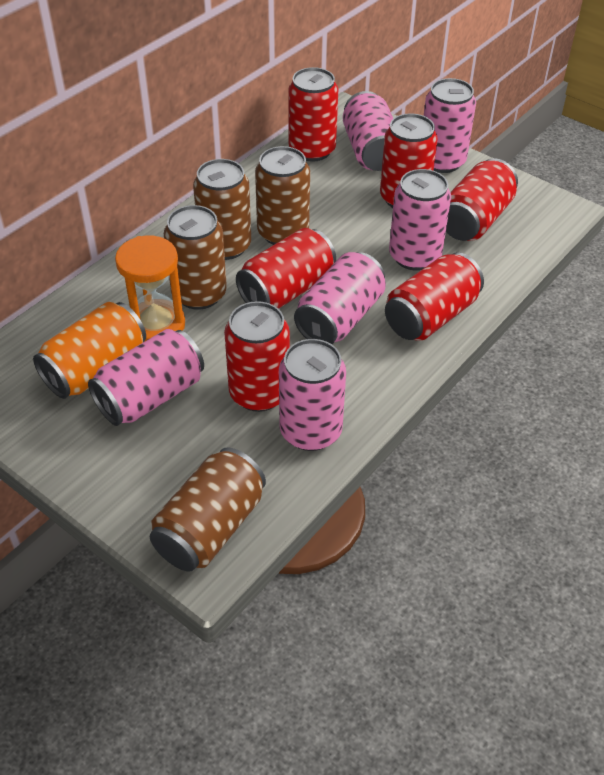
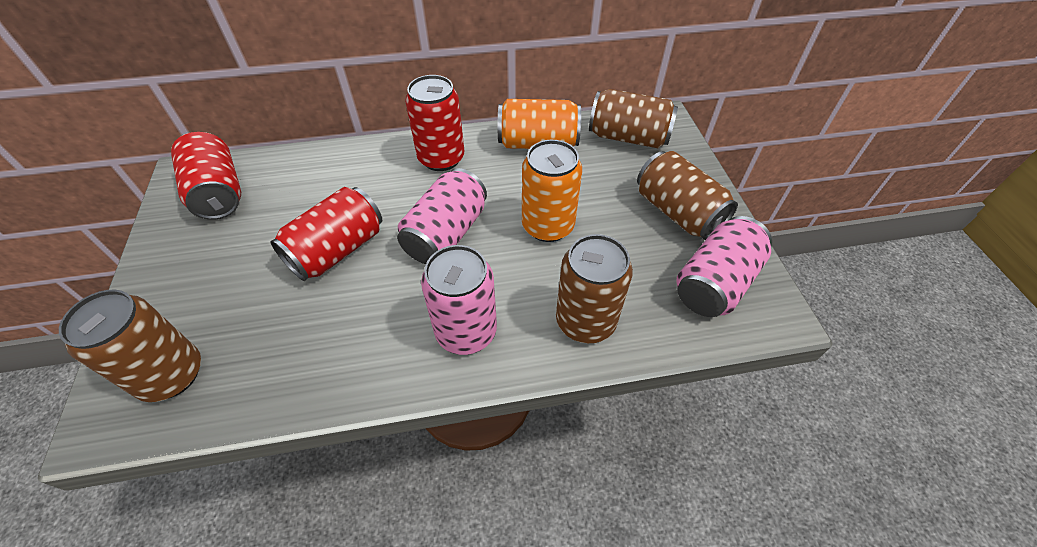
orange can: [33,302,146,399] = 1 -> [498,99,581,149] [522,140,582,242] = 2
orange hourglass: [115,236,185,342] = 1 -> none = 0
pink can: [88,329,204,426] [279,339,346,451] [294,252,386,344] [343,91,393,171] [389,169,451,271] [424,78,476,173] = 6 -> [397,168,487,264] [421,245,497,355] [676,216,772,317] = 3
red can: [224,301,290,412] [236,228,336,309] [288,67,338,162] [380,113,438,208] [385,252,484,341] [446,158,518,241] = 6 -> [171,132,241,220] [270,187,382,281] [405,75,464,171] = 3

